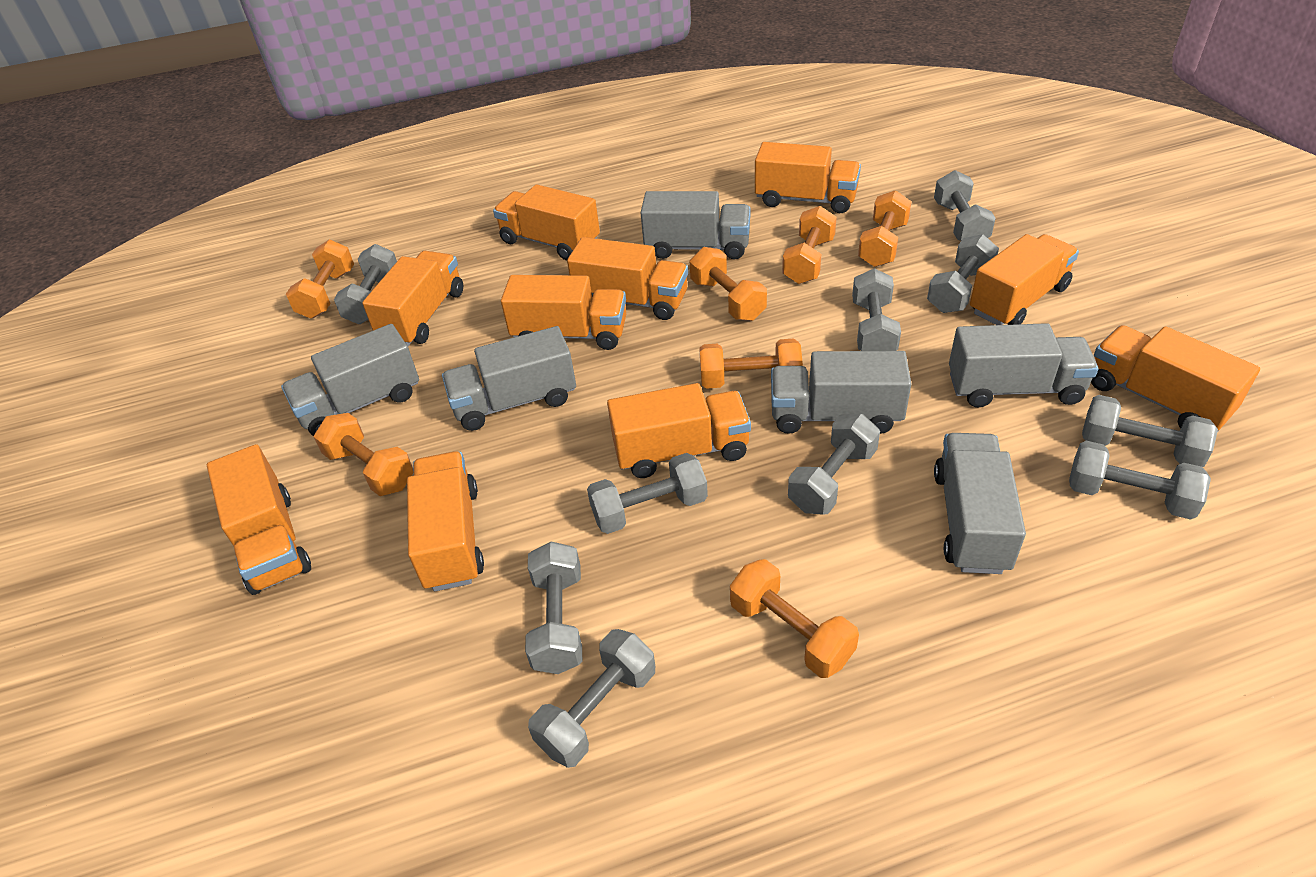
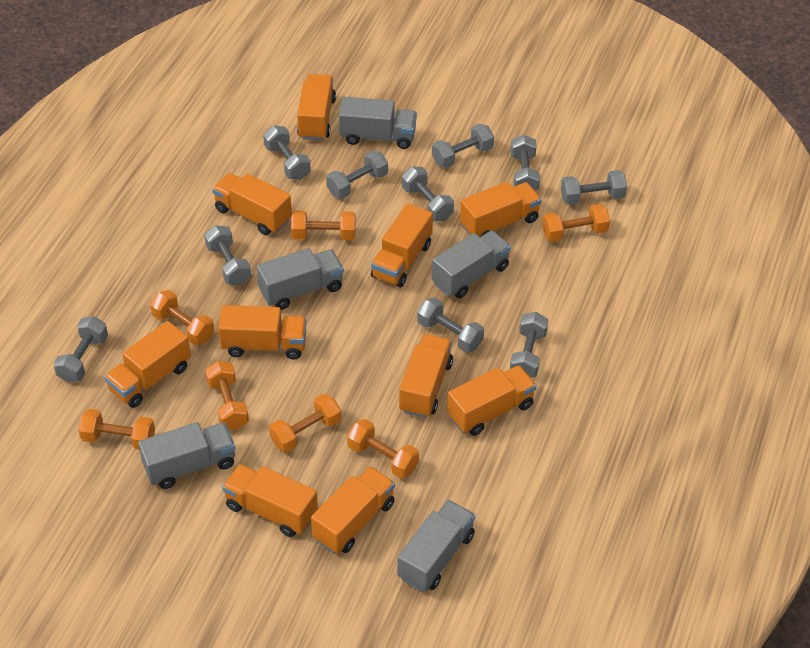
grey truck: [281,324,419,436] [442,326,576,431] [641,191,751,260] [771,351,911,434] [934,433,1026,574] [949,323,1098,408] = 6 -> [138,422,236,489] [257,248,344,310] [339,97,417,149] [397,500,475,592] [432,230,511,298] = 5

